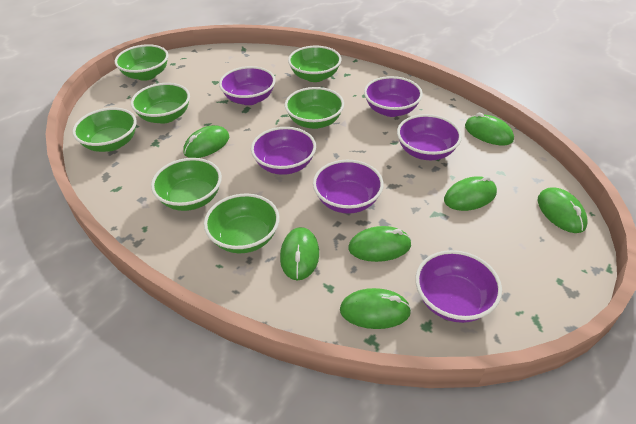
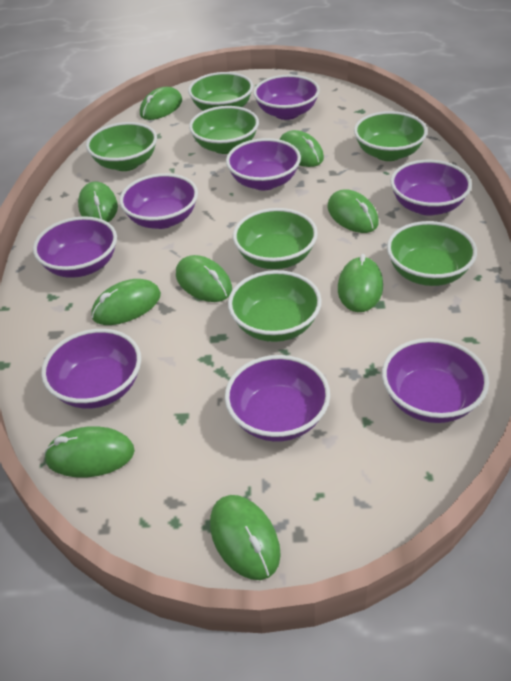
green mouse: [183,125,229,158] [280,227,319,281] [340,288,411,329] [348,226,412,262] [444,176,497,211] [465,113,514,145] [538,187,588,233] = 7 -> [44,426,135,477] [78,181,118,222] [91,279,161,325] [140,87,182,120] [176,255,232,302] [210,495,281,580] [279,130,324,167] [327,189,379,233] [338,254,383,312] = 9
purple bowl: [219,66,276,105] [251,127,316,175] [313,160,384,214] [364,76,423,117] [397,114,462,160] [415,250,502,323] = 6 -> [33,216,117,278] [41,329,141,409] [119,173,198,229] [225,355,330,442] [226,138,301,190] [253,75,320,120] [382,338,489,423] [390,160,472,216] = 8

